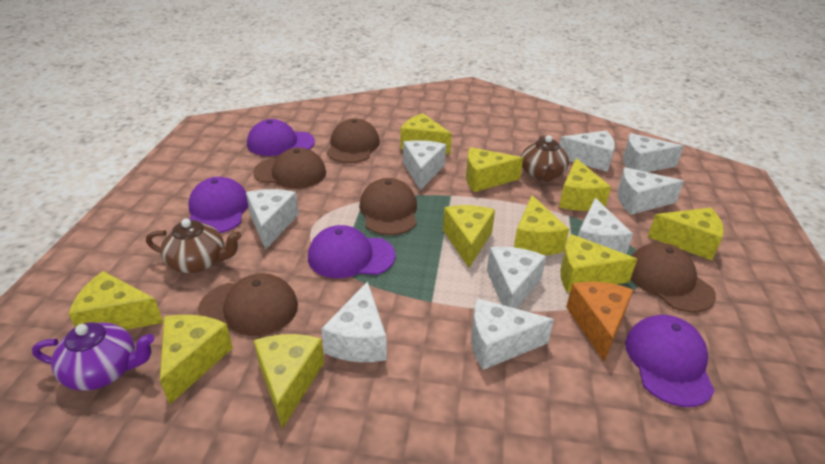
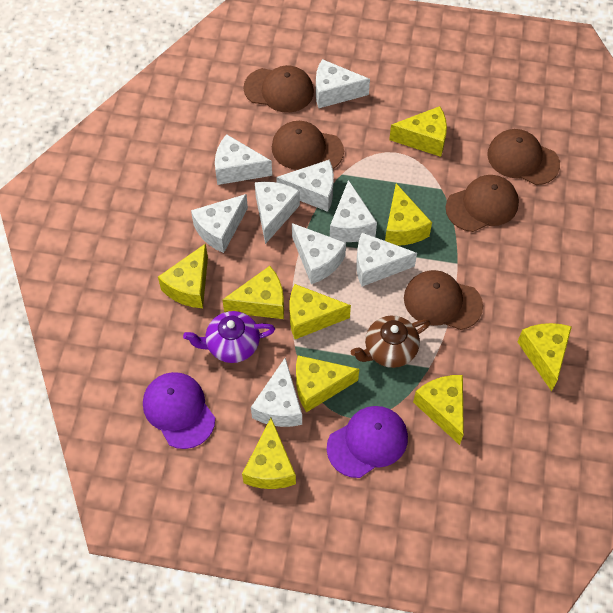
brown teapot: [146,219,241,273] [521,135,569,182] = 2 -> [351,316,430,368] = 1
orange cheese: [566,282,633,362] = 1 -> none = 0
purple cap: [188,177,248,233] [247,119,315,156] [308,225,396,278] [625,315,714,407] = 4 -> [143,372,215,449] [327,406,408,478] = 2
yellow cheese: [69,271,163,330] [160,315,233,405] [254,334,324,429] [400,113,452,154] [443,205,495,268] [466,147,523,192] [514,195,569,255] [559,158,611,211] [560,234,637,293] [648,208,724,260] = 10 -> [158,243,208,308] [222,266,284,319] [242,418,296,489] [290,284,351,339] [296,355,359,412] [385,183,432,246] [389,106,447,157] [413,375,464,445] [517,323,572,391] = 9

